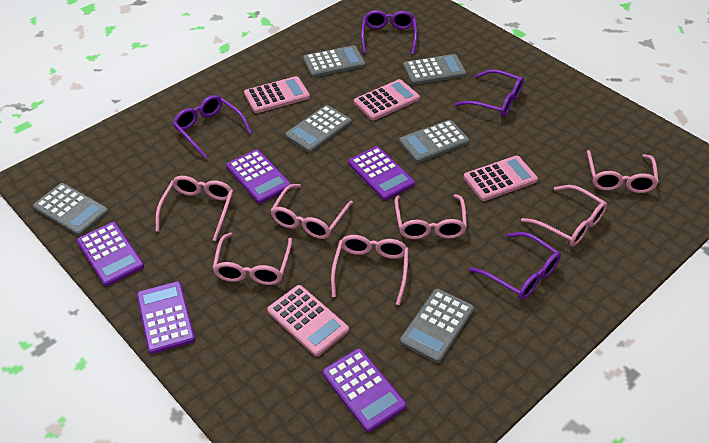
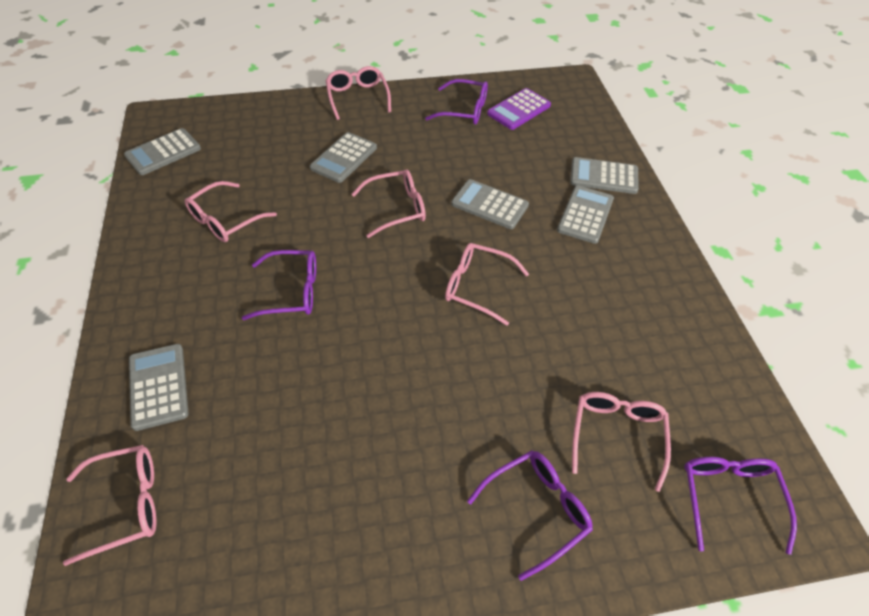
pink calculator: [244,76,310,113] [267,285,349,356] [354,79,420,120] [464,156,538,201] = 4 -> none = 0
pink glasses: [156,176,233,241] [212,233,292,285] [270,184,353,239] [331,235,409,305] [395,194,467,239] [521,185,607,246] [587,150,659,193] = 7 -> [63,445,156,566] [185,181,277,242] [326,66,391,120] [351,169,426,238] [445,243,529,326] [572,392,671,492] = 6
purple calculator: [77,222,144,286] [137,281,195,354] [226,149,291,203] [323,348,406,432] [348,146,415,200] = 5 -> [487,88,551,130] = 1

